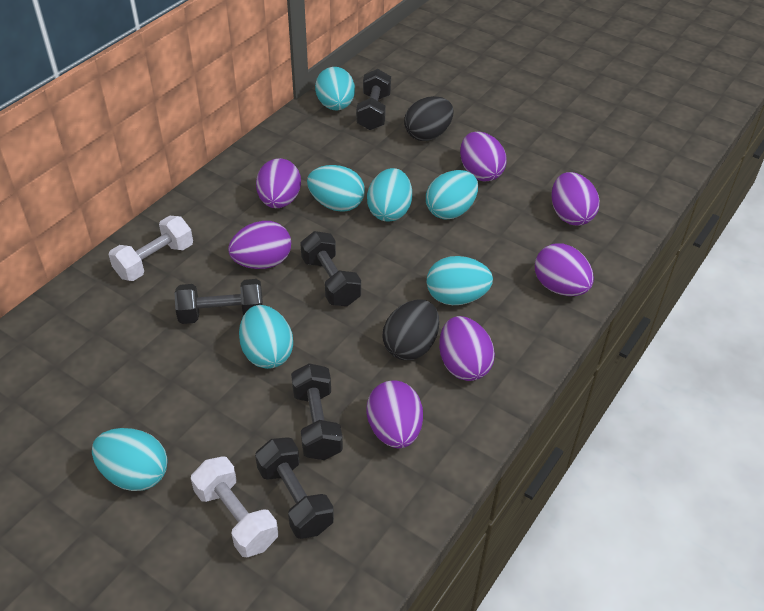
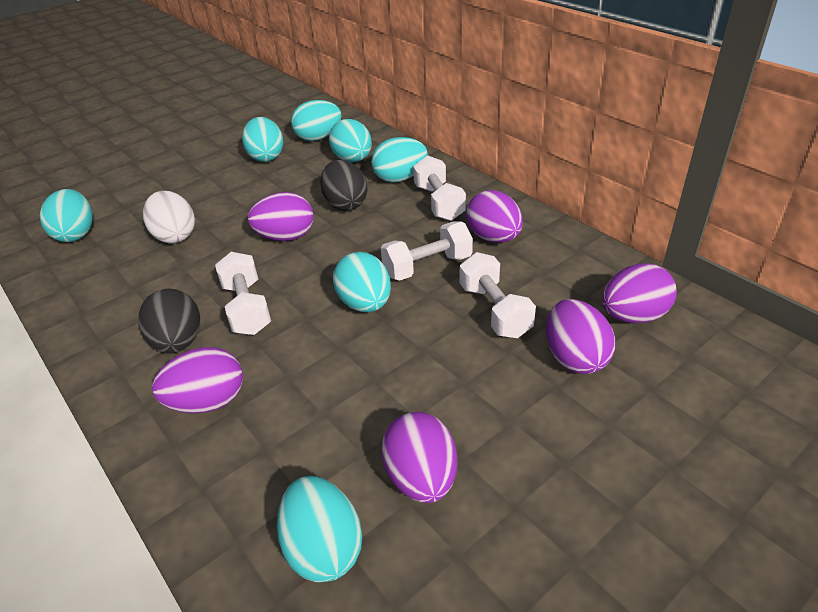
black dumbbell: [175,279,263,324] [255,437,334,539] [291,363,343,460] [300,231,361,306] [356,69,391,130] = 5 -> none = 0
purple egg: [228,221,291,269] [256,158,301,208] [366,381,423,448] [439,316,495,381] [460,131,507,181] [535,243,594,296] [552,172,600,225] = 7 -> [152,347,243,413] [248,192,314,241] [382,412,457,503] [466,190,523,243] [546,299,615,374] [602,263,677,323] = 6
white dumbbell: [109,216,193,281] [191,456,278,557] = 2 -> [215,252,271,335] [381,222,473,281] [413,155,466,221] [460,252,536,338] = 4
white egg: none = 0 -> [143,191,195,243] = 1

